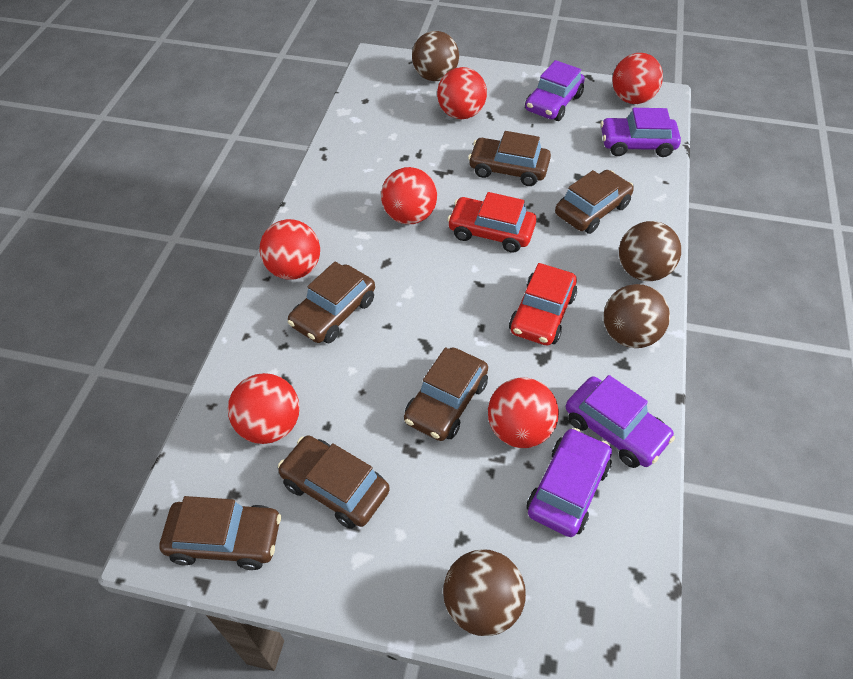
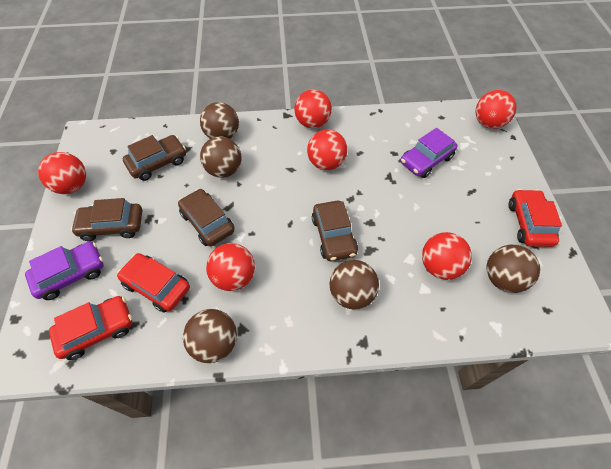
brown ball: [412,31,459,81] [443,549,526,636] [604,284,670,348] [619,221,681,281] = 4 -> [183,309,237,363] [200,102,239,139] [200,136,242,178] [330,260,379,310] [486,245,540,293] = 5
brown car: [159,496,281,570] [278,435,390,529] [288,262,375,343] [404,347,488,441] [468,131,551,186] [555,170,634,234] = 6 -> [71,198,142,241] [123,135,186,181] [178,189,235,246] [312,201,358,261] = 4
purple car: [525,60,585,121] [527,428,612,537] [566,375,675,468] [601,108,681,157] = 4 -> [25,241,104,300] [400,128,457,178] = 2
red car: [447,192,537,253] [509,263,577,346] = 2 -> [49,296,132,360] [117,253,190,313] [508,189,562,247] = 3

